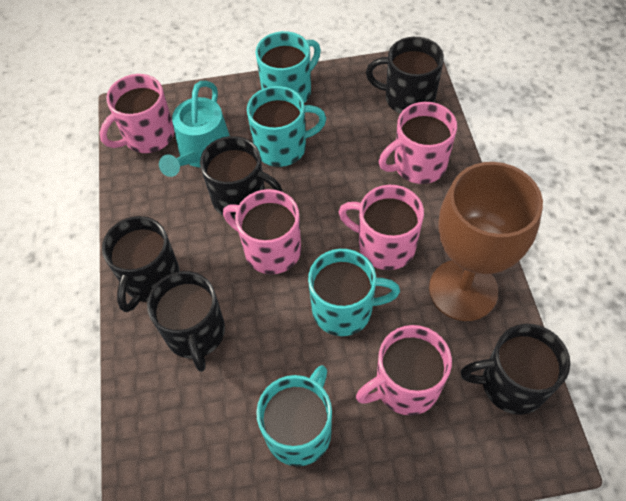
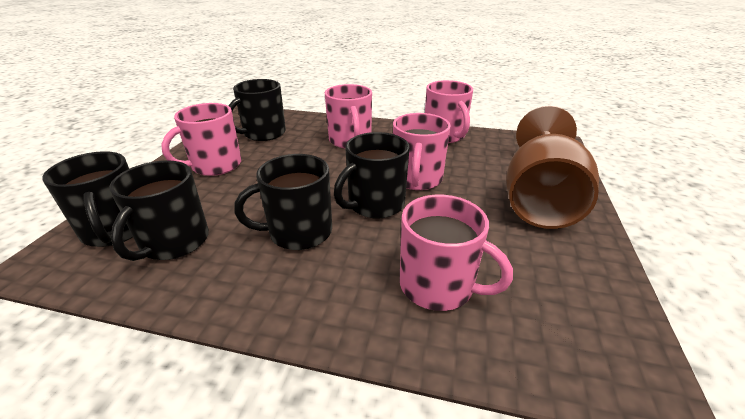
turquoise mug: [247,86,326,167] [256,31,321,103] [256,365,332,466] [308,249,400,336] = 4 -> none = 0
turquoise watering can: [159,81,230,177] = 1 -> none = 0

